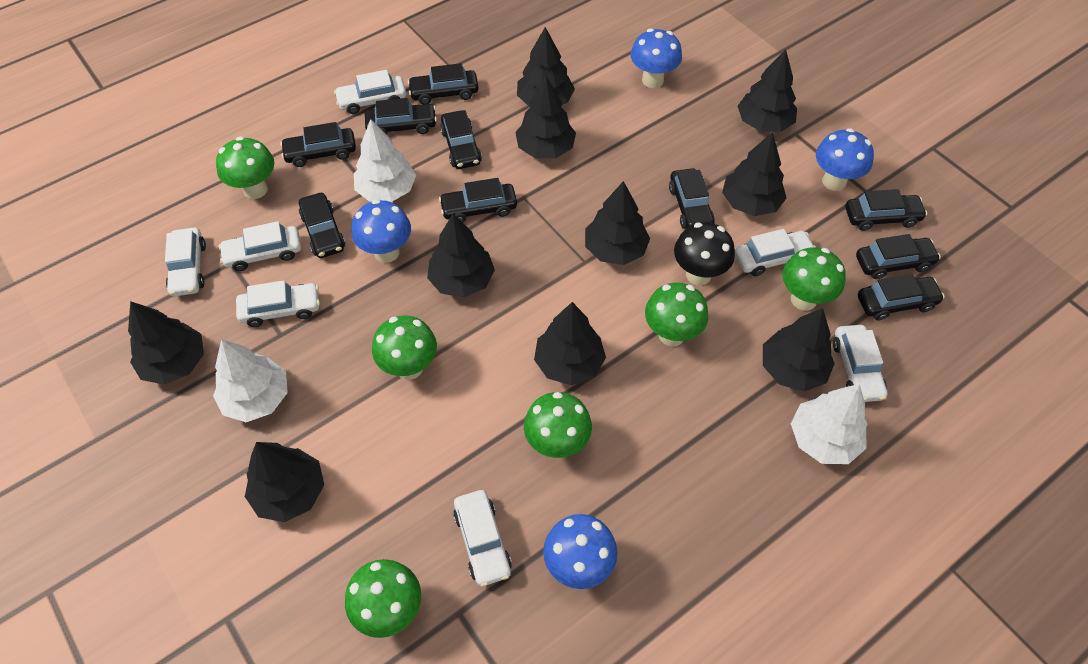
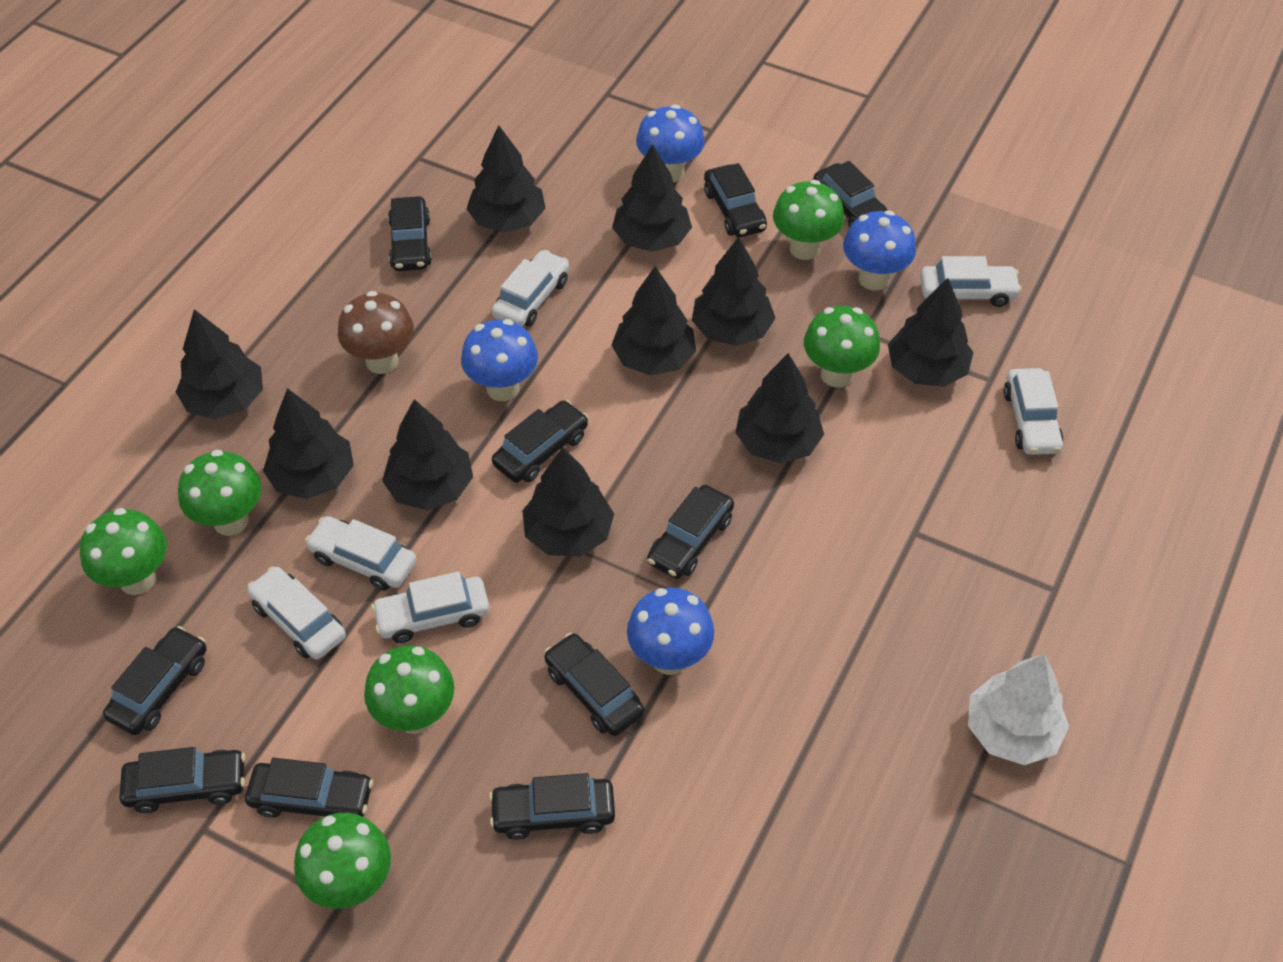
black mushroom: [674,222,735,285] = 1 -> none = 0
brown mushroom: none = 0 -> [338,291,414,374] = 1
white car: [165,228,206,296] [219,221,301,271] [236,280,320,327] [334,70,406,114] [453,490,512,587] [735,229,816,276] [833,325,888,402] = 7 -> [247,566,346,659] [305,516,417,591] [371,572,489,643] [492,250,569,327] [920,256,1022,307] [1003,368,1063,455] = 6
white tree: [213,339,288,422] [354,119,416,202] [791,384,867,464] = 3 -> [968,654,1069,765] = 1

